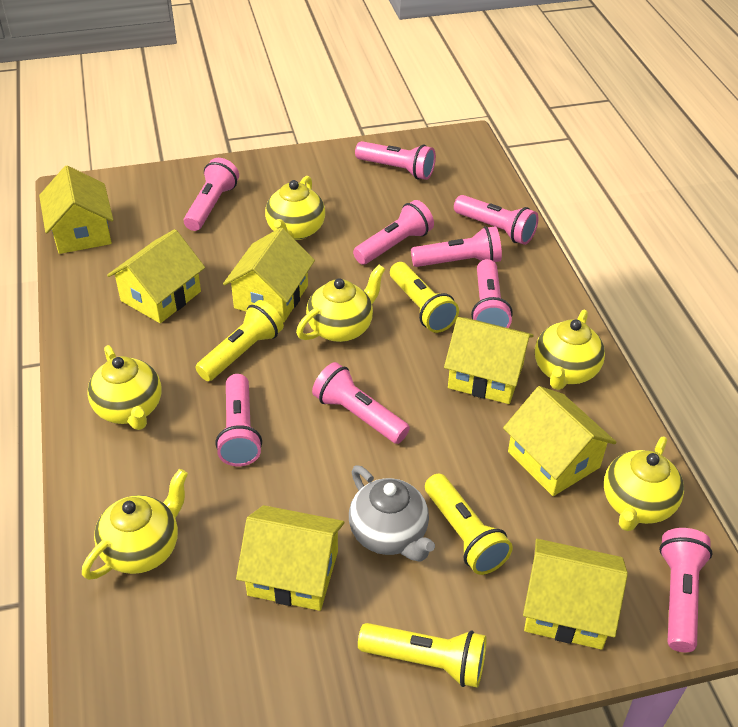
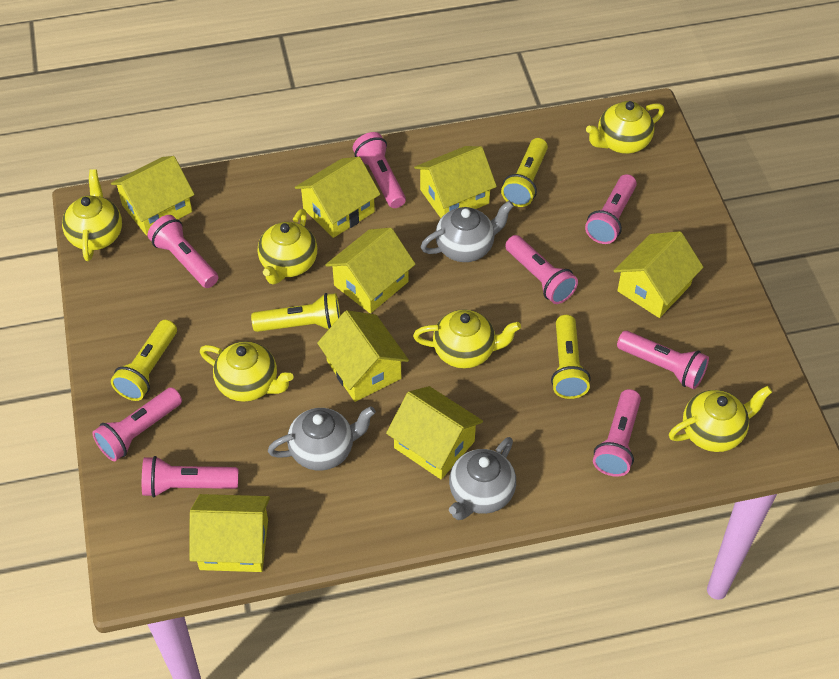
grey teapot: [349,465,435,562] = 1 -> [268,406,376,471] [421,201,514,262] [449,437,516,520] = 3
pink flashlight: [184,158,239,231] [215,374,262,466] [312,362,410,444] [353,200,434,265] [355,141,436,180] [411,226,502,267] [454,195,539,245] [471,259,513,328] [659,528,713,652] = 9 -> [93,387,182,461] [142,456,239,497] [148,215,218,288] [353,132,406,208] [505,235,578,304] [585,174,637,244] [593,389,641,477] [617,331,709,389] = 8
yellow house: [39,165,113,254] [107,229,205,323] [223,227,315,322] [236,505,344,611] [444,317,534,404] [503,386,617,496] [523,539,628,650] = 7 -> [111,156,195,236] [189,494,270,572] [295,157,381,238] [317,310,409,402] [325,228,416,313] [386,386,483,479] [414,146,497,218] [614,231,703,318] = 8

